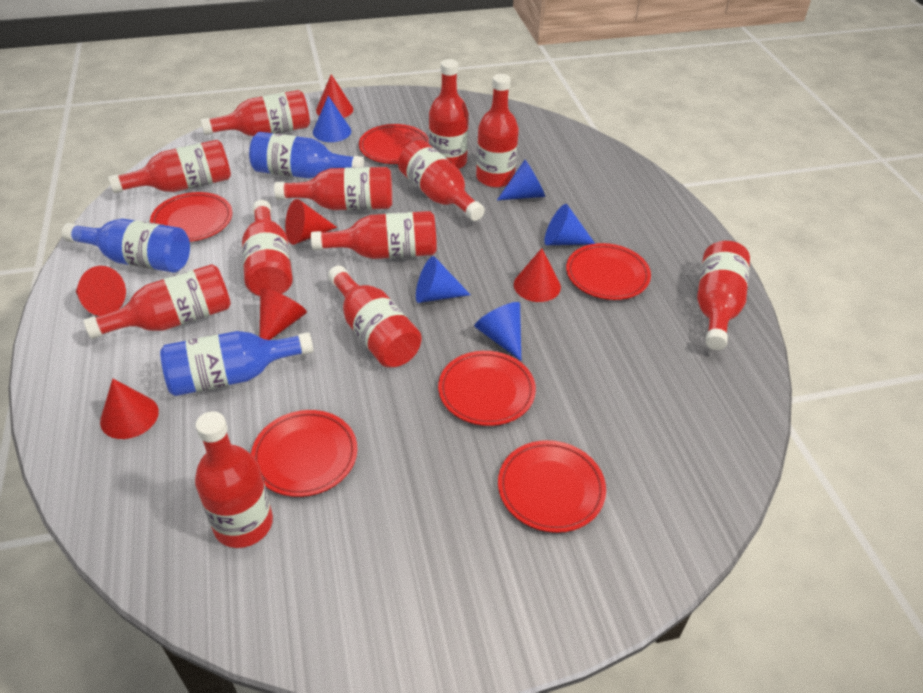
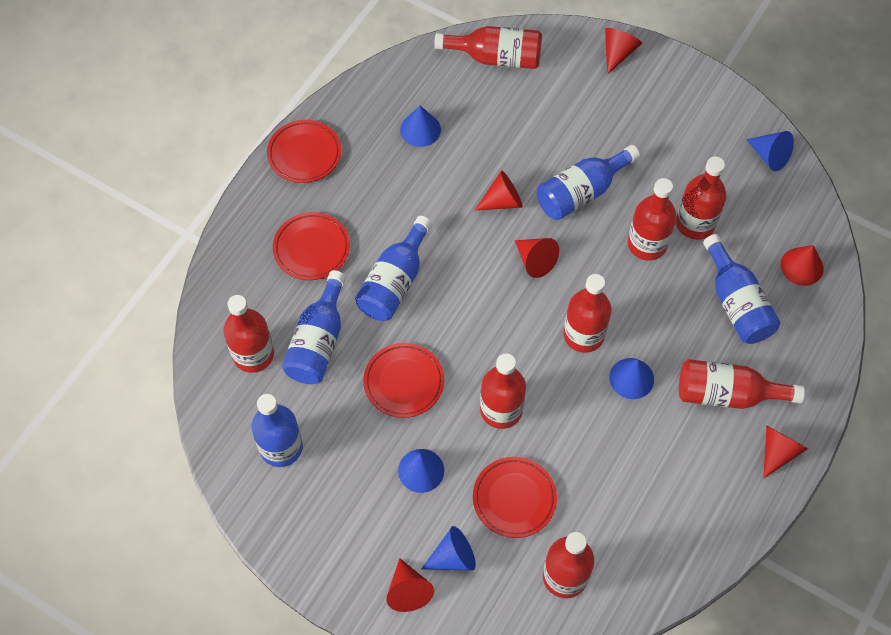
blue bottle: [62,219,190,273] [160,331,313,396] [249,132,364,178] = 3 -> [252,394,303,467] [282,270,346,384] [355,216,432,321] [537,145,640,220] [703,234,780,344] = 5
red bottle: [83,264,231,339] [108,140,231,193] [195,411,273,548] [200,90,310,136] [242,200,293,296] [274,167,392,210] [311,211,437,259] [328,265,422,368] [398,140,485,221] [429,59,469,169] [476,74,519,188] [697,241,750,350] = 12 -> [223,295,274,373] [434,26,542,69] [480,354,526,429] [543,532,594,598] [563,274,612,353] [628,178,677,261] [676,156,727,240] [679,359,805,409] = 8
red plate: [150,192,232,242] [251,410,357,497] [359,124,429,164] [438,351,536,426] [498,440,606,533] [566,243,651,300] = 6 -> [267,120,341,183] [273,212,350,280] [363,343,444,418] [473,457,557,538] = 4

